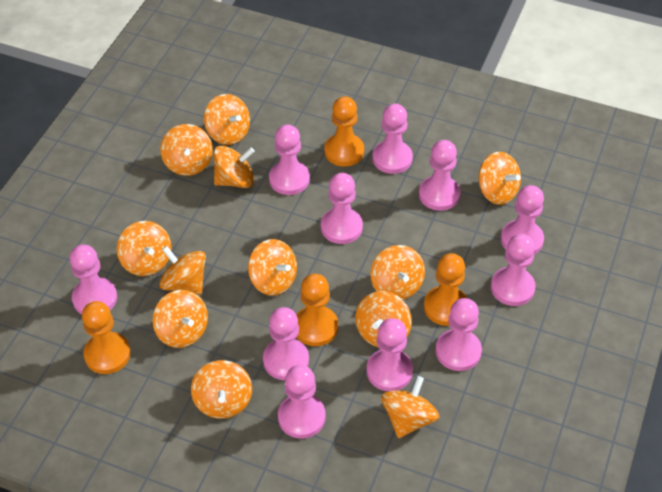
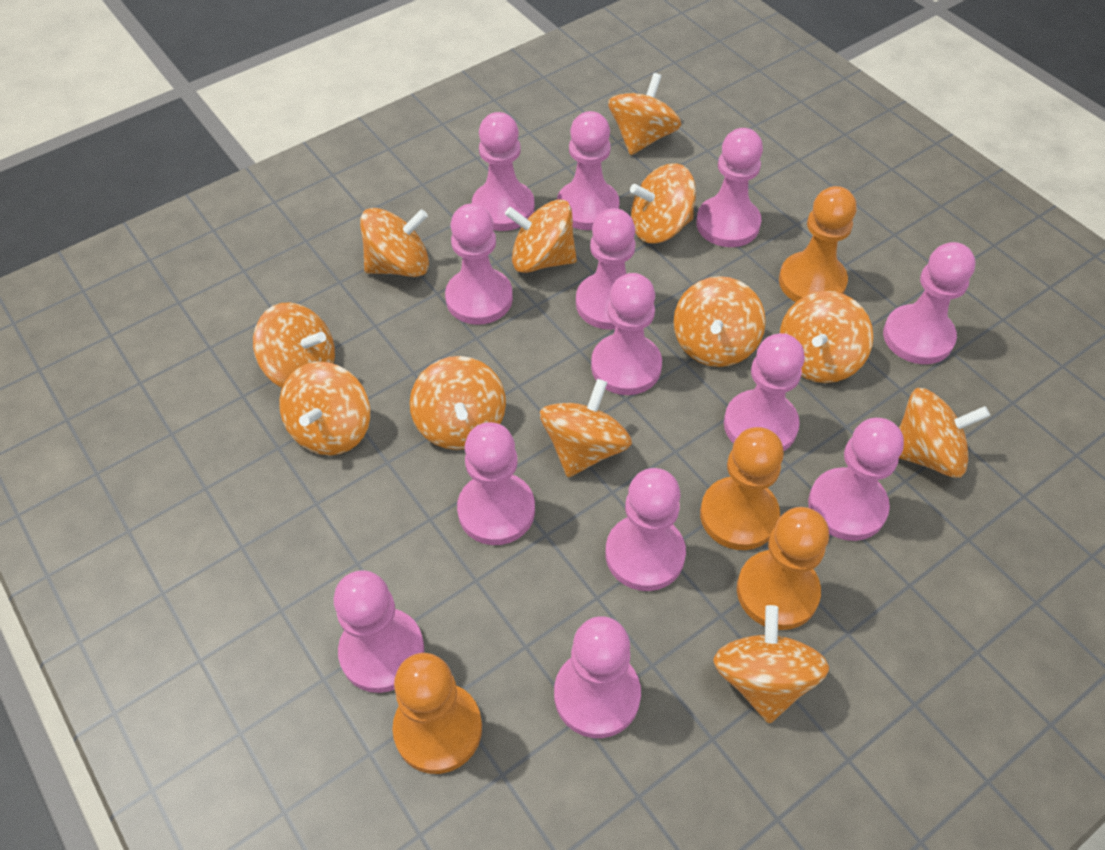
pink pawn: [70,245,117,314] [263,307,309,380] [269,124,310,195] [278,365,326,439] [321,173,363,244] [366,318,413,391] [373,104,413,174] [419,140,460,211] [435,298,482,371] [491,234,536,306] [501,185,544,255] = 11 -> [334,570,424,693] [445,204,513,325] [457,422,535,545] [472,112,535,231] [554,616,641,738] [557,111,620,230] [576,208,635,330] [591,273,662,395] [606,468,686,591] [696,128,763,247] [724,333,805,451] [808,418,904,541] [883,242,975,364] = 13

